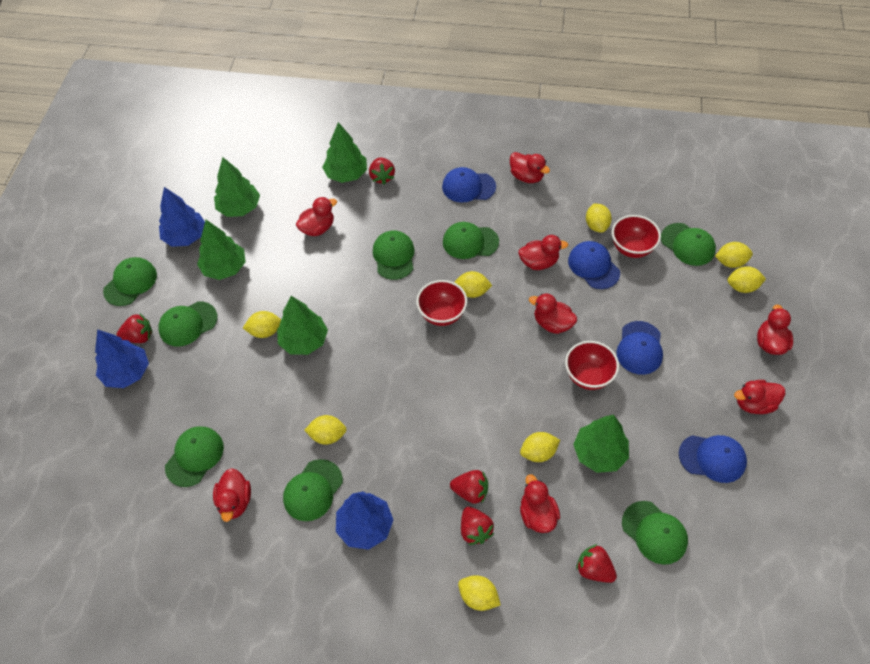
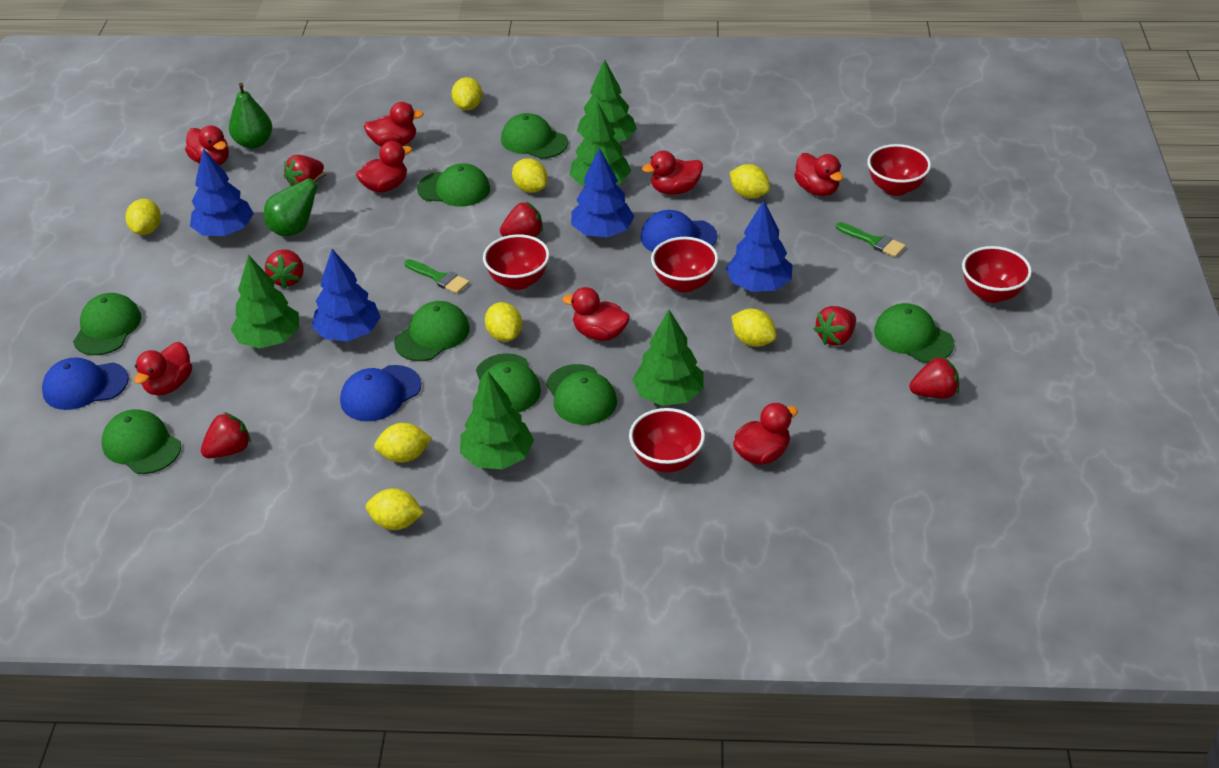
blue cap: [442,167,496,203] [568,241,620,289] [617,321,663,375] [679,435,747,483] = 4 -> [42,357,129,410] [340,365,421,421] [641,210,717,252] = 3
blue tree: [95,329,149,388] [159,187,205,247] [336,492,393,550] = 3 -> [190,148,254,236] [312,249,381,341] [571,148,635,237] [726,200,792,292] = 4
green brush: none = 0 -> [405,259,470,294] [836,222,906,257] = 2
green pear: none = 0 -> [229,83,272,149] [264,172,326,236] = 2
red bowl: [416,280,467,326] [565,341,619,390] [612,215,661,258] = 3 -> [483,234,550,290] [629,408,705,473] [651,237,718,292] [867,144,931,196] [962,246,1032,303] = 5
red strawberry: [117,314,152,343] [369,157,395,185] [450,470,488,504] [461,507,494,545] [576,544,617,583] = 5 -> [201,412,251,458] [265,249,304,289] [284,155,324,186] [500,202,543,237] [814,306,856,346] [909,356,959,399] = 6

